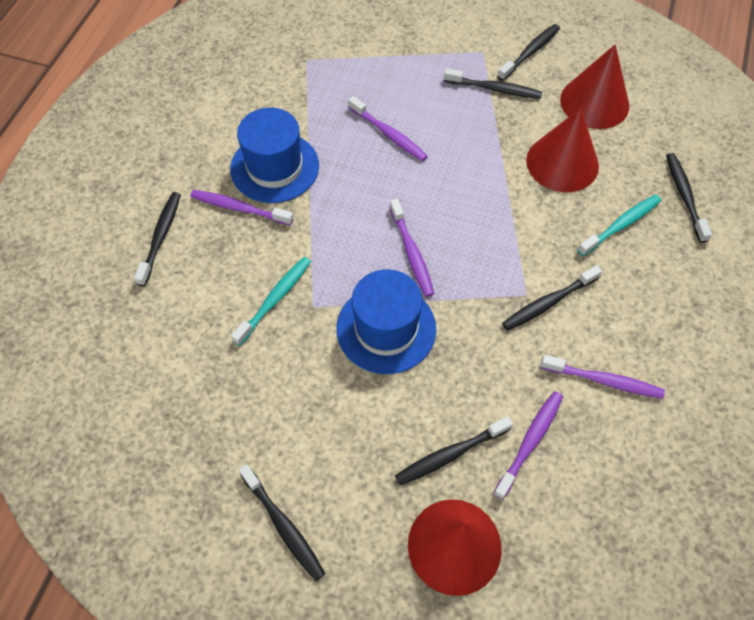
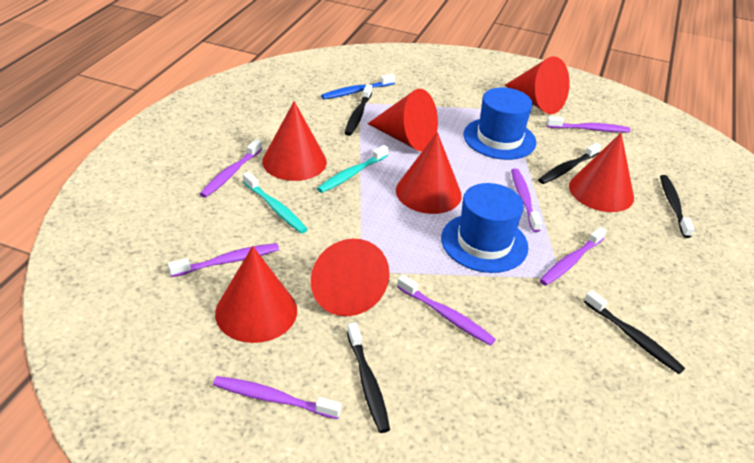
black toothbrush: [134,192,181,286] [239,464,325,581] [395,416,513,485] [444,68,542,99] [497,24,560,81] [502,265,602,331] [666,153,712,243] = 7 -> [345,84,372,136] [347,322,390,433] [538,143,601,184] [584,290,685,374] [660,175,694,238] = 5
blue toothbrush: none = 0 -> [321,73,395,99] = 1
purple toothbrush: [190,190,294,226] [348,96,428,162] [389,199,434,297] [493,391,563,500] [541,355,665,399] = 5 -> [168,243,279,277] [200,139,262,198] [213,376,342,419] [397,275,496,346] [511,169,542,232] [540,227,607,286] [546,116,630,132] = 7
red cone: [408,499,502,596] [526,108,599,192] [560,44,629,129] = 3 -> [215,246,297,343] [262,101,327,181] [311,239,390,316] [367,89,438,152] [396,132,462,214] [505,56,570,114] [569,133,634,212] = 7

